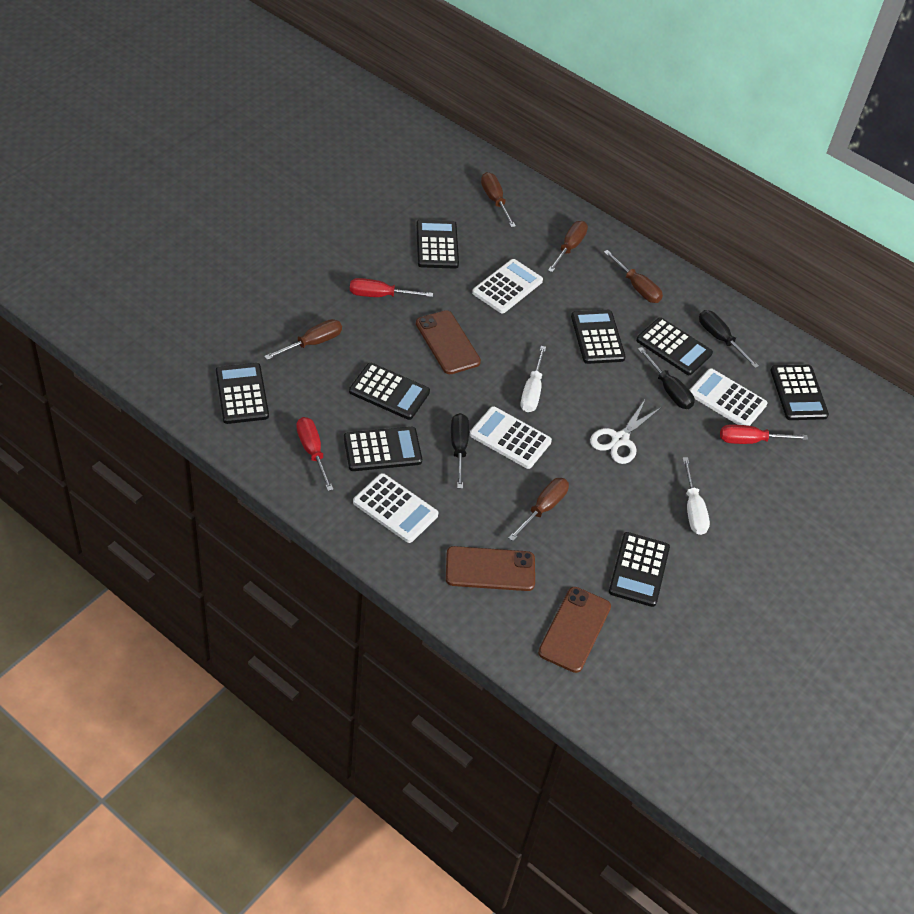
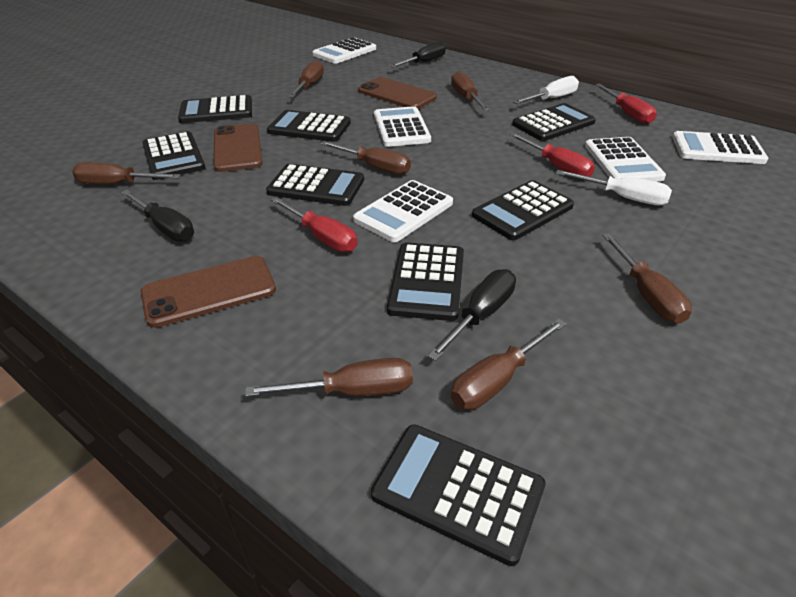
brown screwdriver: [264,319,342,360] [481,172,516,227] [508,478,569,541] [548,221,588,273] [604,250,663,303] = 5 -> [72,162,181,184] [245,358,413,397] [288,60,324,98] [320,141,411,174] [451,71,490,111] [451,319,566,410] [602,233,692,324] = 7
white calculator: [353,473,438,543] [470,406,552,469] [472,259,543,313] [690,368,767,426] = 4 -> [312,37,376,64] [353,180,453,242] [374,106,431,147] [585,137,666,181] [672,131,768,164] = 5
white scissors: [590,398,661,464] = 1 -> none = 0

